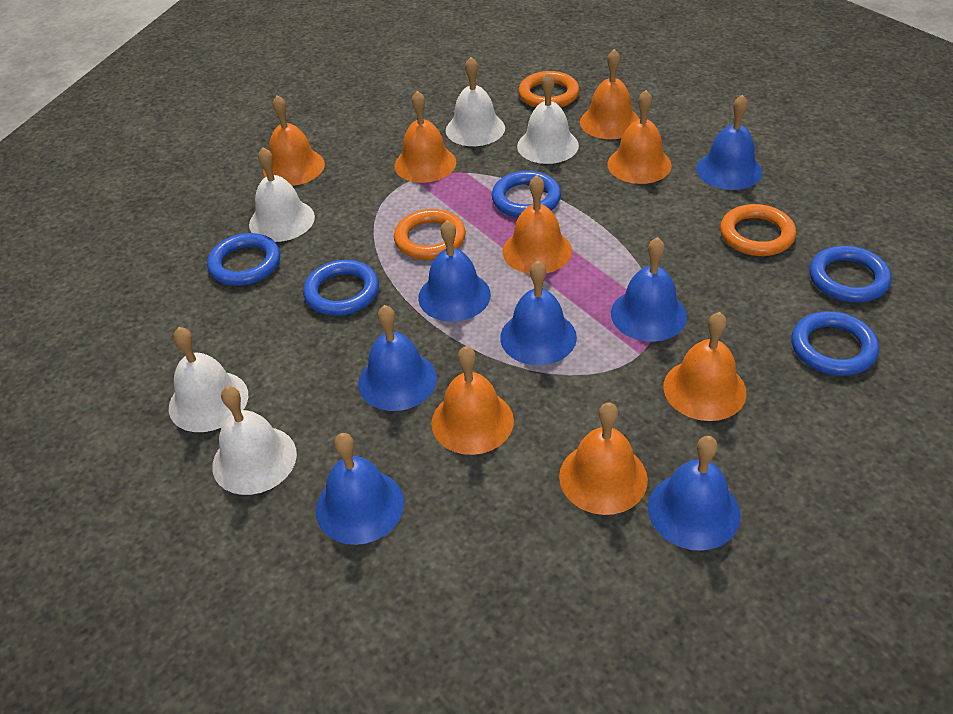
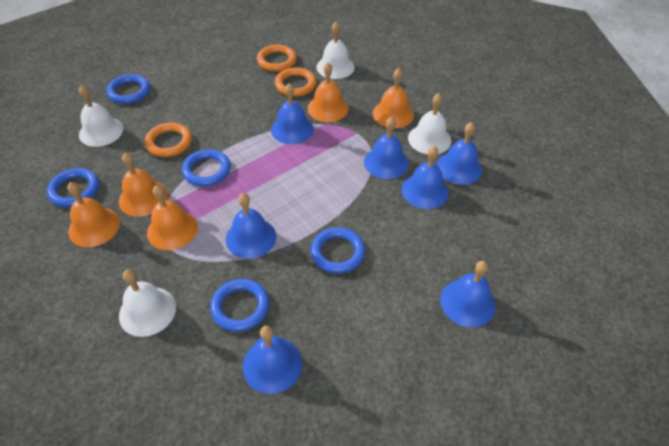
orange bell: [263,95,325,186] [395,91,456,183] [431,346,514,455] [502,175,572,274] [559,402,648,515] [580,49,639,139] [607,90,672,184] [663,312,747,421] = 8 -> [67,182,120,247] [119,153,168,217] [147,185,198,250] [307,62,348,122] [373,68,414,128] = 5
white bell: [169,327,248,432] [212,386,297,495] [249,147,315,242] [446,57,505,146] [517,72,579,164] = 5 -> [79,85,123,147] [119,269,176,337] [317,22,355,79] [408,93,451,154] = 4

